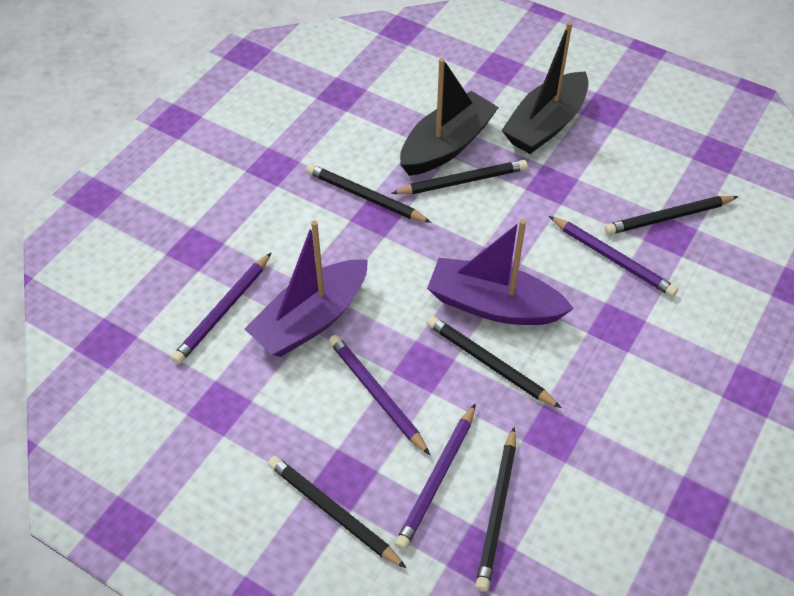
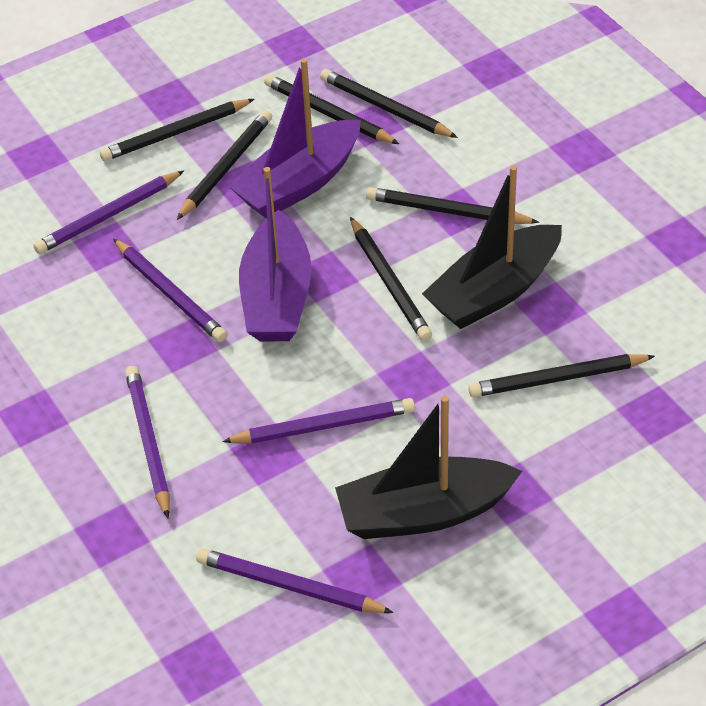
black pencil: [268,455,406,568] [306,164,432,223] [391,160,528,194] [427,316,561,408] [475,427,516,592] [604,196,738,235] = 6 -> [100,99,254,161] [177,110,272,220] [264,74,399,144] [320,69,458,138] [350,217,432,341] [366,187,539,224] [468,354,655,397] = 7
purple pencil: [171,253,271,364] [329,335,430,455] [395,403,476,550] [549,216,678,297] = 4 -> [33,171,184,254] [113,238,227,342] [125,366,170,518] [196,548,394,613] [222,398,415,443] = 5

